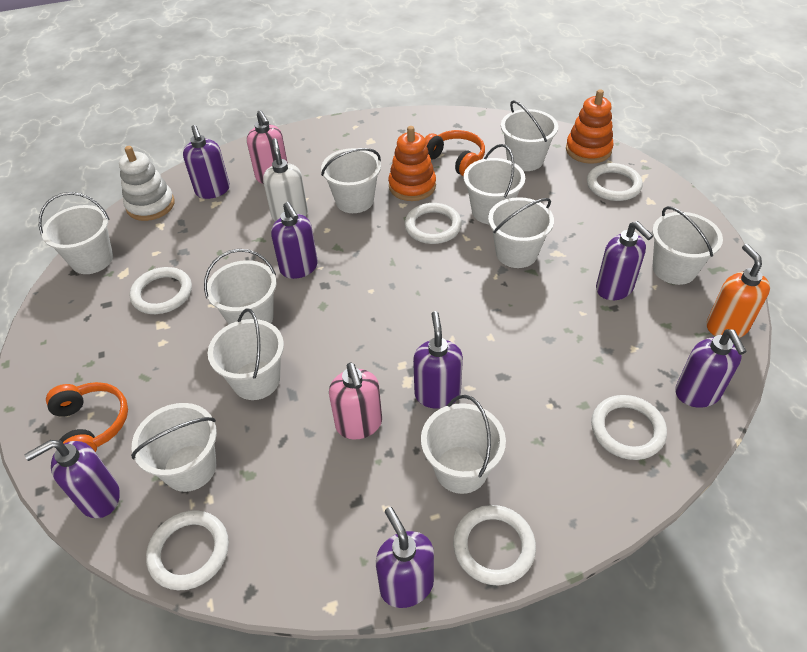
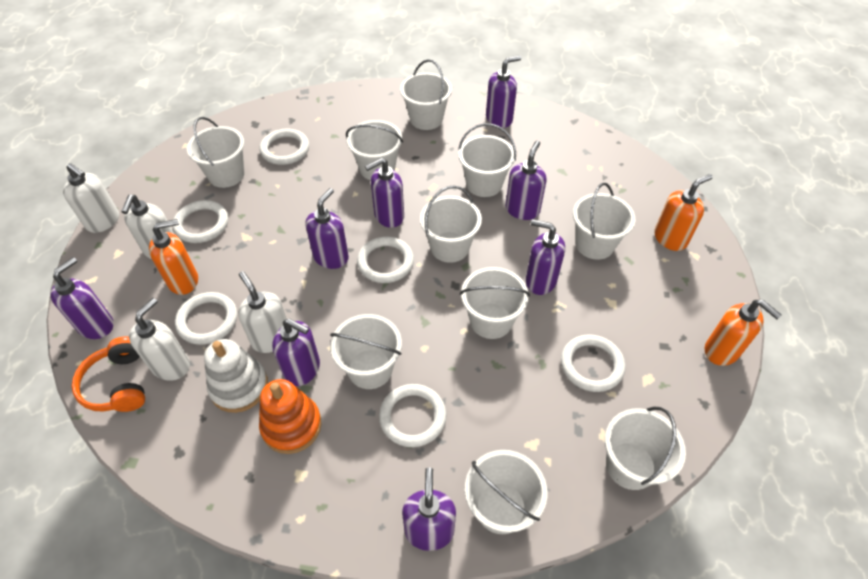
orange headphones: [46,382,128,452] [425,130,485,177] = 2 -> [71,336,145,412] = 1
orange soap dispenser: [706,244,770,338] = 1 -> [149,219,198,295] [654,174,713,251] [705,300,782,366] = 3
orange stacking toy: [388,126,436,201] [566,89,614,164] = 2 -> [259,379,322,454] = 1
pink soap dispenser: [247,110,288,184] [329,363,382,440] = 2 -> none = 0
purple soap dispenser: [25,440,120,518] [183,125,230,199] [271,202,318,279] [376,507,434,608] [413,311,463,409] [596,221,653,300] [675,329,747,408] = 7 -> [51,257,114,339] [272,319,320,386] [305,188,349,269] [365,158,404,228] [402,468,456,551] [486,55,521,128] [506,140,547,220] [526,219,565,295] = 8
white soap dispenser: [263,138,308,222] = 1 -> [63,163,119,233] [121,195,174,259] [129,298,190,381] [238,271,287,353] = 4

